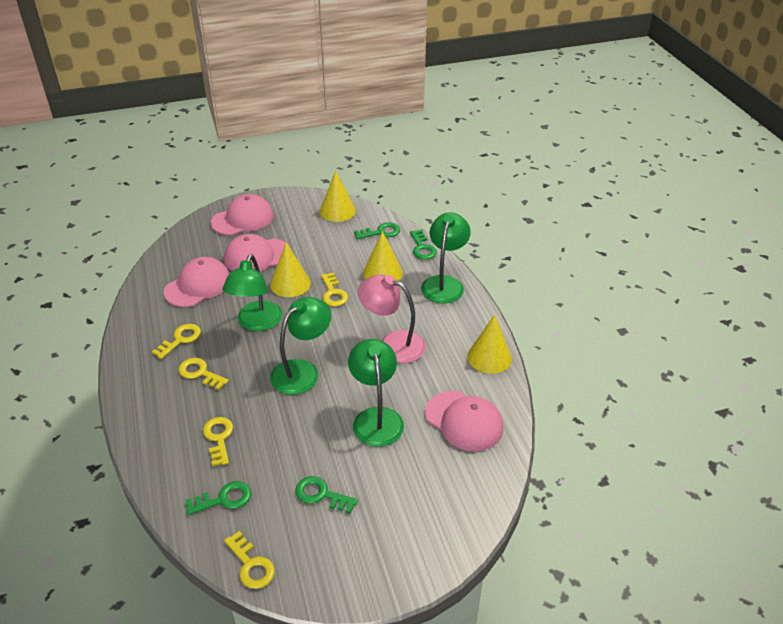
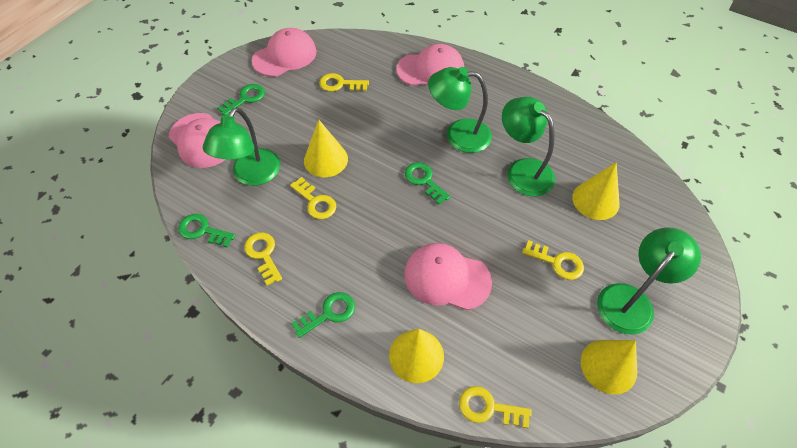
pink lamp: [358,274,426,363] = 1 -> none = 0

